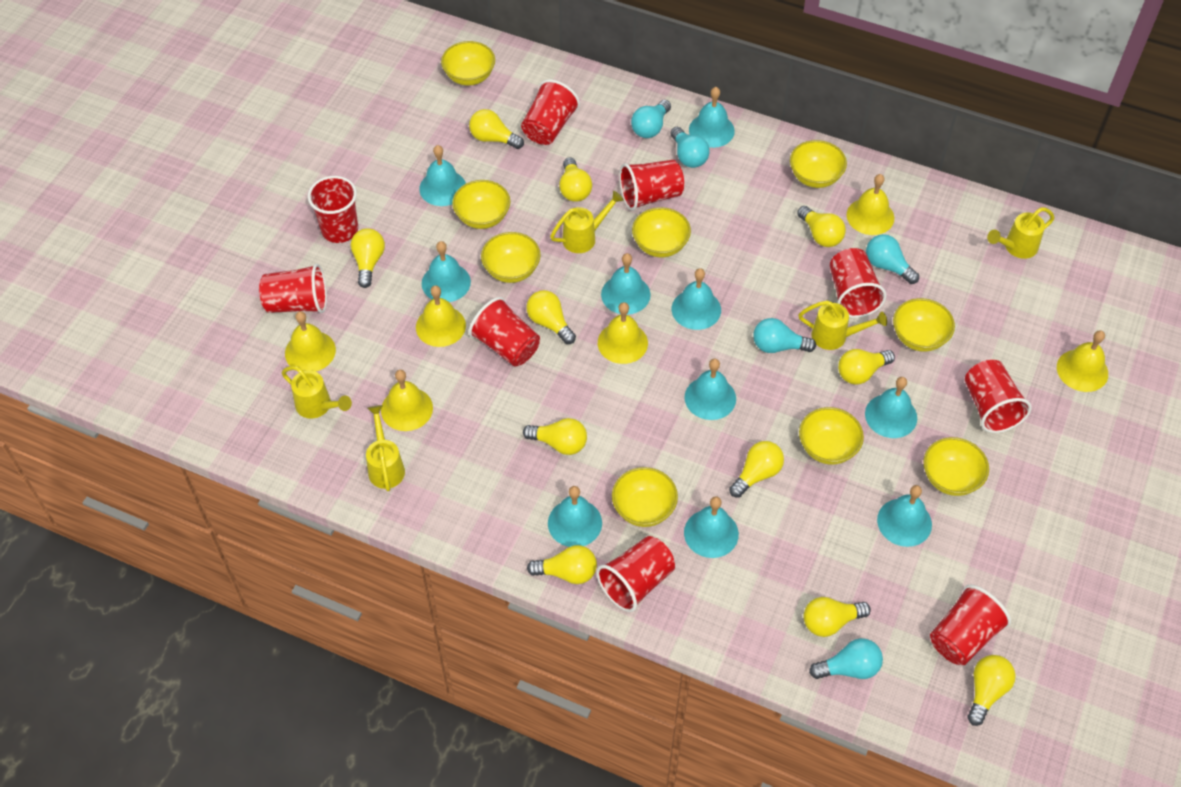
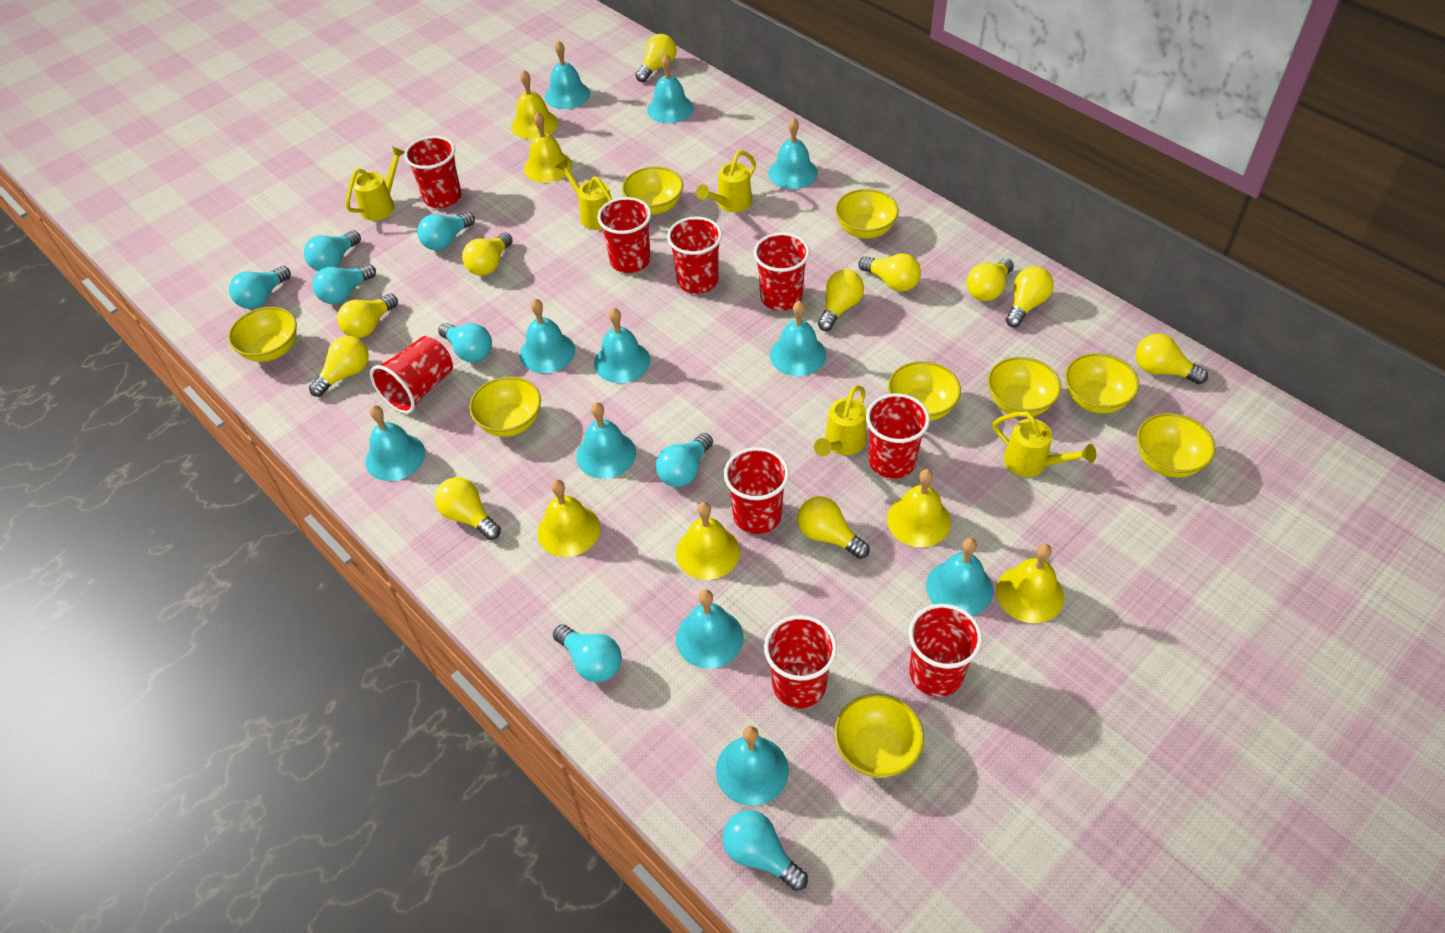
turquoise bell: [419,145,466,206] [422,241,471,302] [548,486,602,547] [601,253,651,315] [672,268,721,330] [684,496,739,558] [685,359,736,420] [689,87,735,148] [865,377,917,438] [877,485,932,547] = 10 -> [366,405,425,481] [520,299,575,373] [545,41,590,109] [576,402,636,479] [594,308,650,383] [647,54,694,123] [676,589,744,669] [716,726,789,806] [768,118,818,189] [770,301,826,376] [926,538,993,616] = 11
turquoise light bulb: [631,100,671,138] [670,127,710,168] [753,318,816,353] [809,638,883,679] [866,234,919,284] = 5 -> [229,266,291,309] [304,230,361,271] [312,264,376,304] [417,212,475,250] [438,323,492,362] [553,624,622,683] [656,433,713,487] [723,810,808,891] = 8

